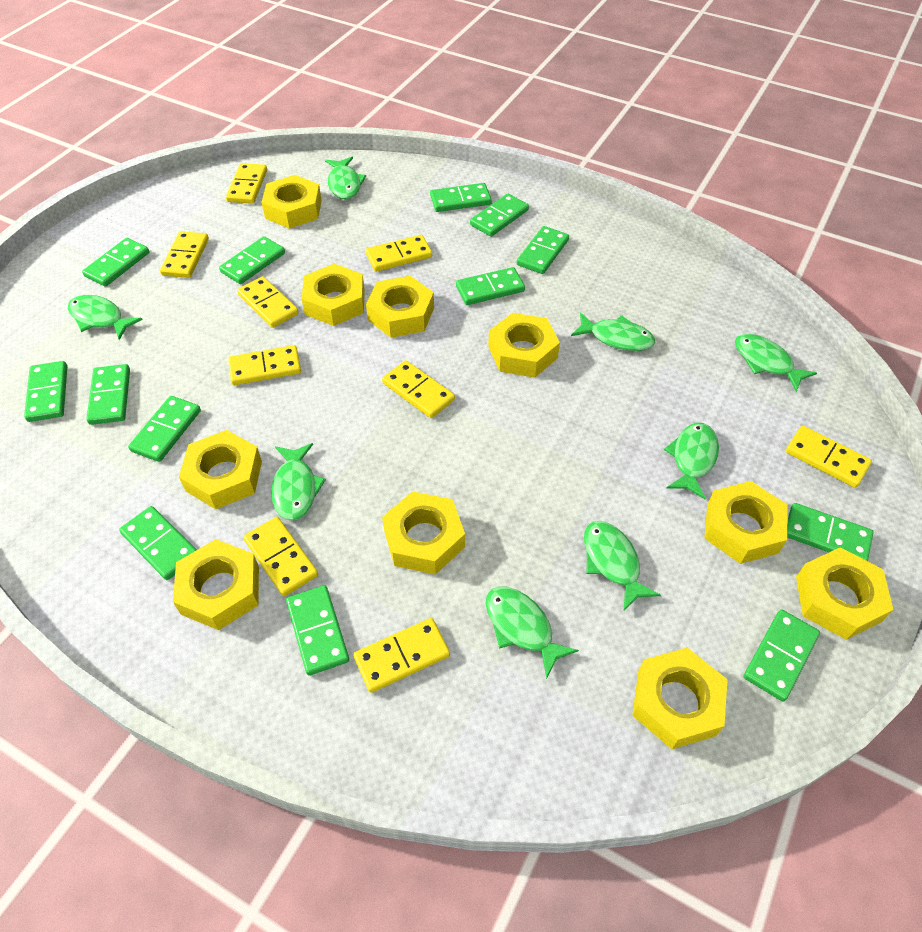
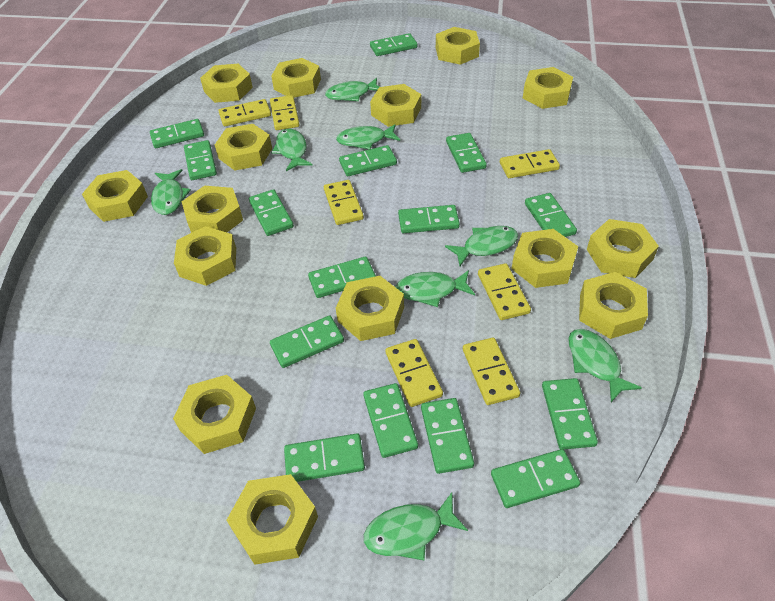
green domino: [24,361,67,422] [82,238,149,287] [86,364,130,425] [119,506,196,580] [128,396,201,462] [219,236,285,284] [286,585,349,676] [430,183,492,212] [456,267,525,305] [470,194,529,237] [517,226,569,274] [744,610,820,702] [787,503,874,561] = 13 -> [150,119,204,148] [184,140,217,180] [249,189,294,236] [270,315,344,368] [284,433,365,482] [308,256,376,298] [339,145,397,176] [363,383,418,458] [370,33,418,56] [398,205,460,233] [421,398,474,474] [446,133,487,173] [491,449,580,508] [525,193,577,237] [542,378,598,450] = 15
yellow domino: [160,231,209,278] [226,163,267,204] [228,345,301,385] [237,276,299,328] [243,517,318,596] [353,618,450,693] [366,235,432,272] [382,360,455,418] [786,426,872,488] = 9 -> [219,99,271,126] [270,95,300,130] [324,180,364,225] [385,339,443,407] [463,338,520,405] [478,263,531,320] [500,149,560,178] = 7
yellow nut: [173,539,259,630] [179,430,262,509] [261,175,322,229] [302,264,365,326] [366,276,434,338] [382,491,465,575] [488,313,560,378] [632,648,728,749] [704,481,788,564] [796,548,893,640] = 10 -> [82,170,148,222] [173,375,256,454] [174,226,236,286] [181,186,243,233] [200,64,253,103] [215,124,272,171] [227,474,318,565] [271,58,321,98] [336,276,404,341] [370,84,421,127] [436,27,480,65] [511,229,578,288] [523,67,573,109] [579,272,648,339] [587,219,659,278] = 15

